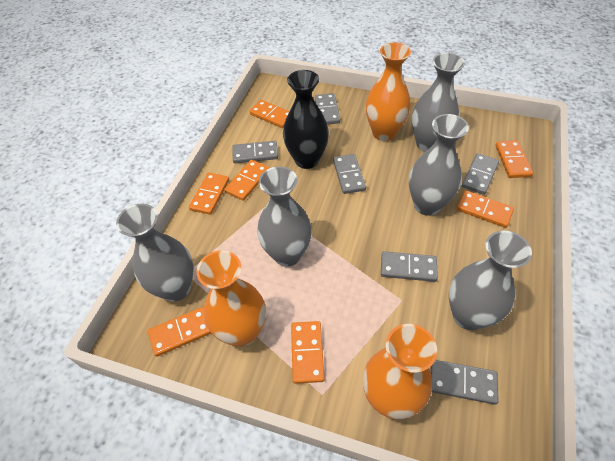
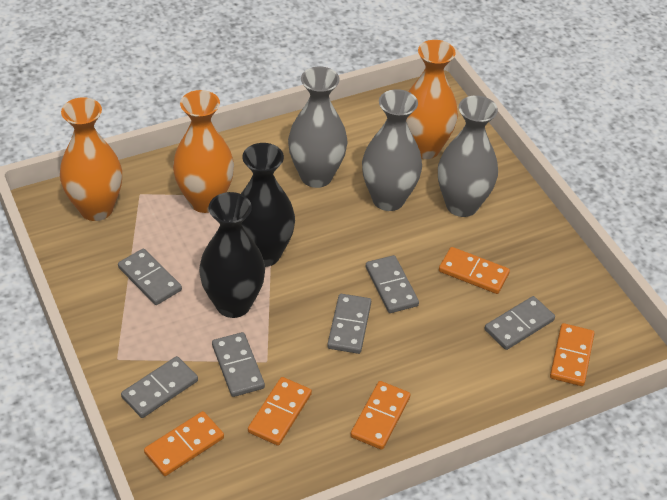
black vase: [283,70,329,169] = 1 -> [199,192,265,318] [241,143,295,267] = 2
grey vase: [116,204,194,302] [257,166,312,267] [409,114,469,216] [412,53,465,152] [449,231,532,330] = 5 -> [288,66,348,188] [362,89,422,211] [438,95,498,217] = 3
orange domino: [148,307,211,357] [189,173,229,215] [224,160,269,201] [249,100,289,128] [291,321,325,384] [457,190,514,228] [495,140,533,178] = 7 -> [144,411,224,476] [248,377,312,446] [350,381,411,450] [439,247,510,294] [550,323,595,386] = 5

